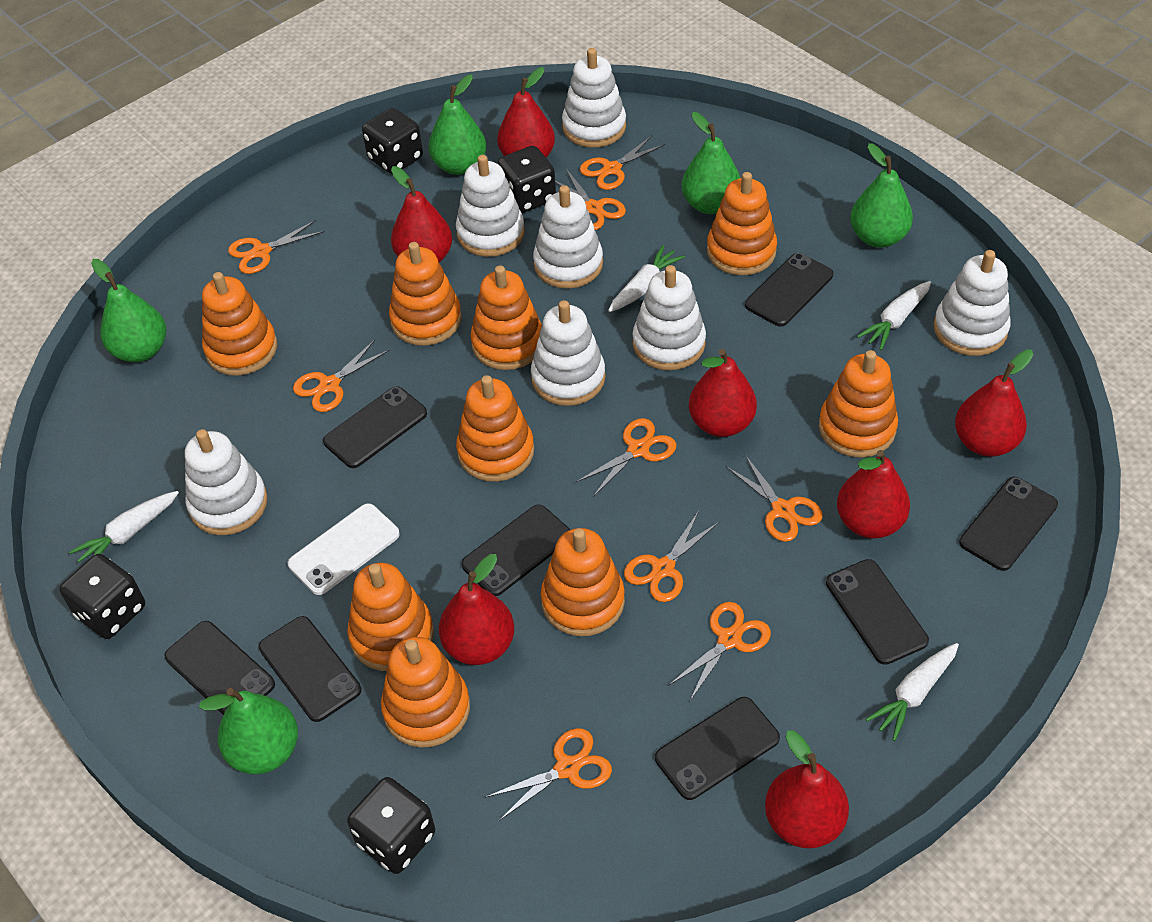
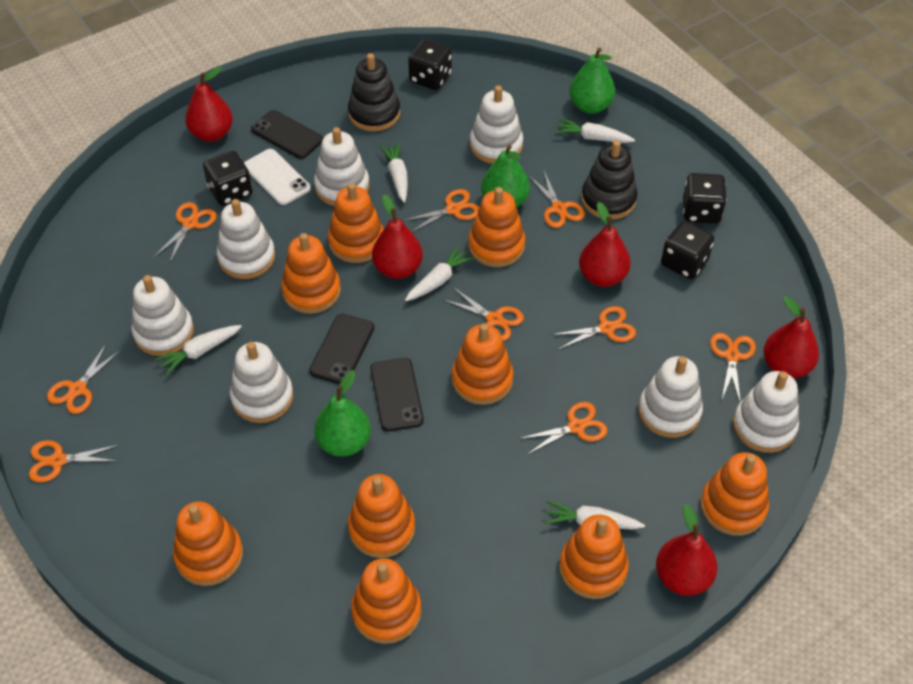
black phone: [165,621,275,715] [259,616,361,722] [323,386,427,468] [462,505,570,596] [655,697,780,800] [745,253,833,327] [826,559,929,665] [959,477,1058,571] = 8 -> [251,110,323,159] [309,314,374,385] [370,358,424,431] = 3
black stacking toy: none = 0 -> [348,53,400,132] [581,140,637,220] = 2
green pear: [91,259,166,362] [199,688,298,774] [428,74,486,175] [682,112,740,214] [850,143,913,248] = 5 -> [314,370,371,457] [481,145,530,208] [569,48,615,113] = 3
red pear: [391,166,452,262] [439,554,514,665] [497,67,555,158] [689,349,757,437] [765,730,849,848] [837,450,910,539] [955,349,1033,457] = 7 -> [185,66,233,141] [372,195,423,279] [579,202,631,287] [656,504,718,596] [763,296,819,378] = 5
white carrot: [69,491,179,562] [608,245,685,312] [857,281,931,350] [866,643,959,741] = 4 -> [155,325,242,375] [379,142,408,203] [405,246,474,301] [544,501,645,530] [555,119,635,143] = 5

